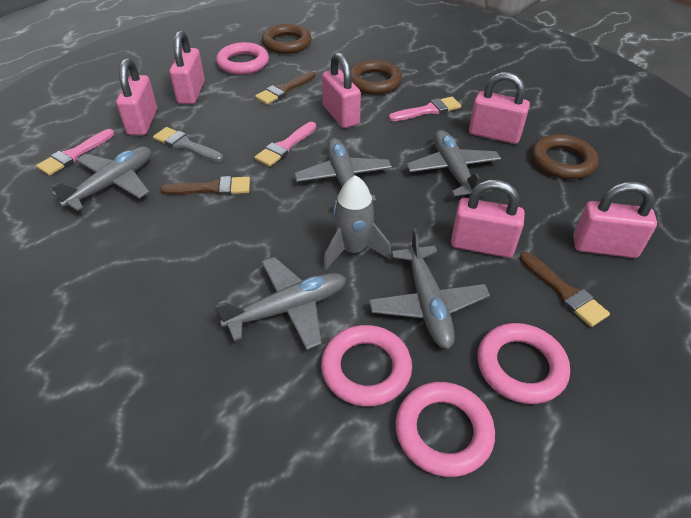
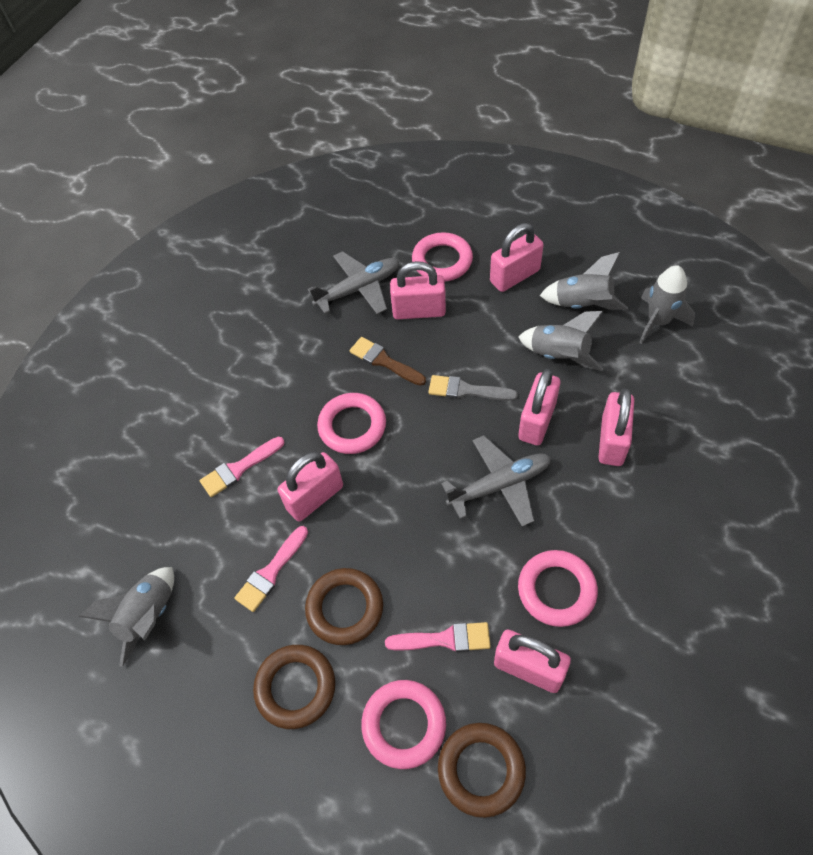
brown brush: [160,176,250,195] [255,71,315,105] [519,252,610,327] = 3 -> [349,337,426,386] = 1
grey plane: [51,146,151,211] [216,257,346,350] [294,138,392,204] [369,228,490,349] [406,130,501,196] = 5 -> [308,251,399,314] [441,435,551,527] = 2
grey rocket: [323,175,392,271] = 1 -> [78,567,174,667] [518,311,604,371] [540,252,628,310] [639,265,695,344] = 4

